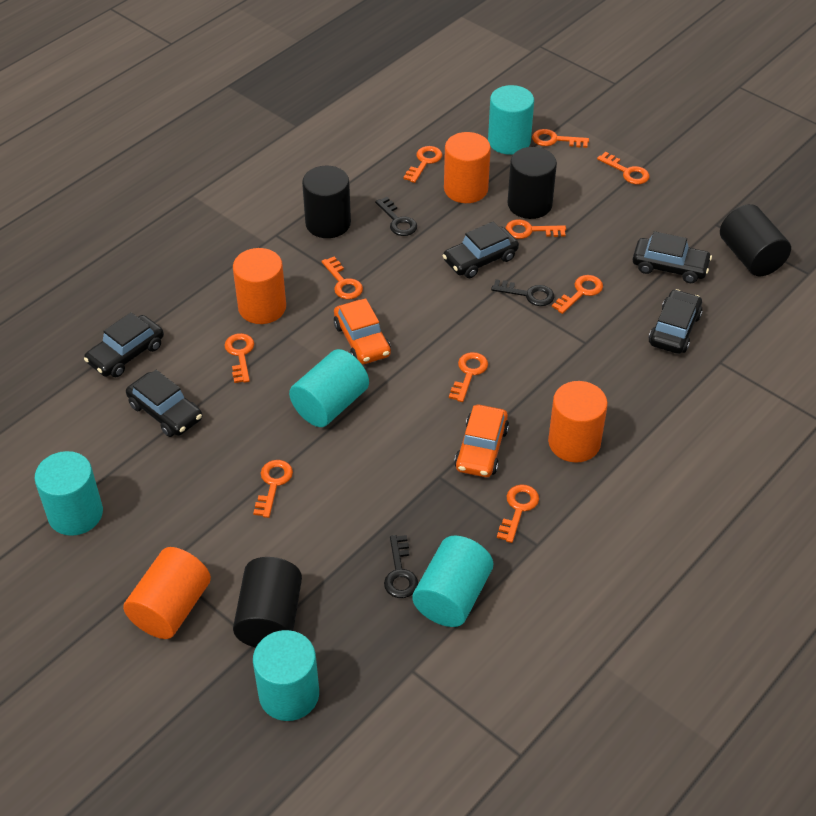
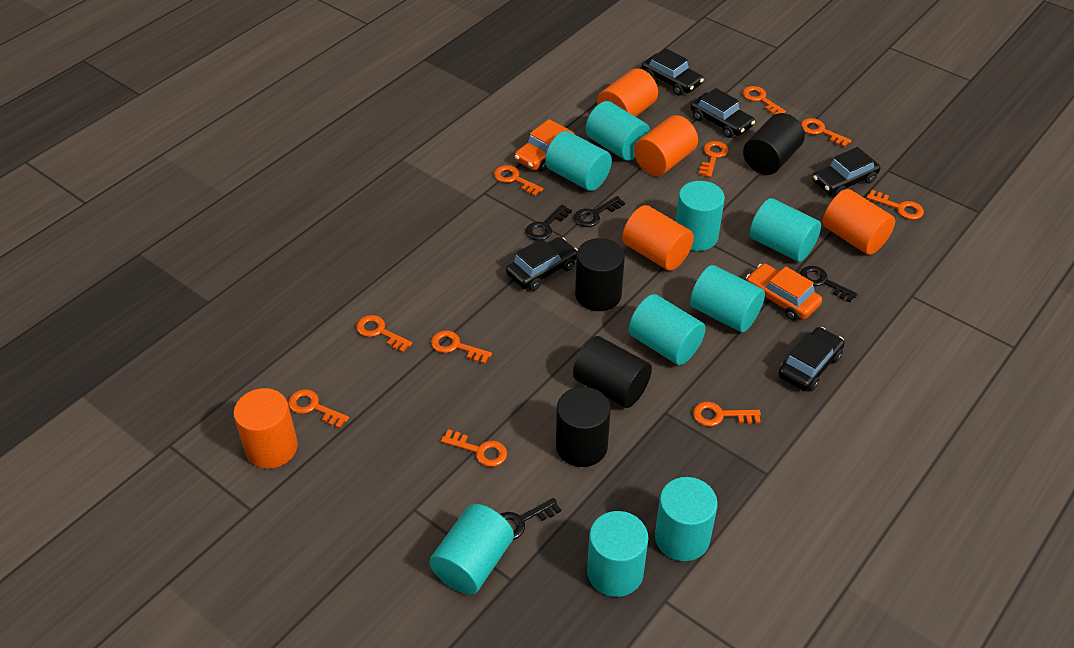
black key: [375,197,417,236] [384,535,418,598] [491,279,554,306] = 3 -> [500,498,561,540] [525,205,572,241] [574,196,625,227] [800,266,858,303] = 4
orange cylinder: [123,547,211,639] [233,248,286,324] [444,132,491,203] [548,381,608,463] = 4 -> [233,388,298,469] [597,68,658,117] [622,205,694,271] [634,115,698,176] [823,189,895,255] = 5
turquoise cylinder: [35,451,103,536] [253,630,319,721] [289,349,369,427] [413,536,493,627] [488,85,534,155] = 5 -> [430,504,514,595] [545,131,612,191] [585,101,650,161] [587,511,649,597] [629,294,706,365] [655,477,718,561] [676,181,725,251] [690,265,765,332] [750,198,821,262] = 9

